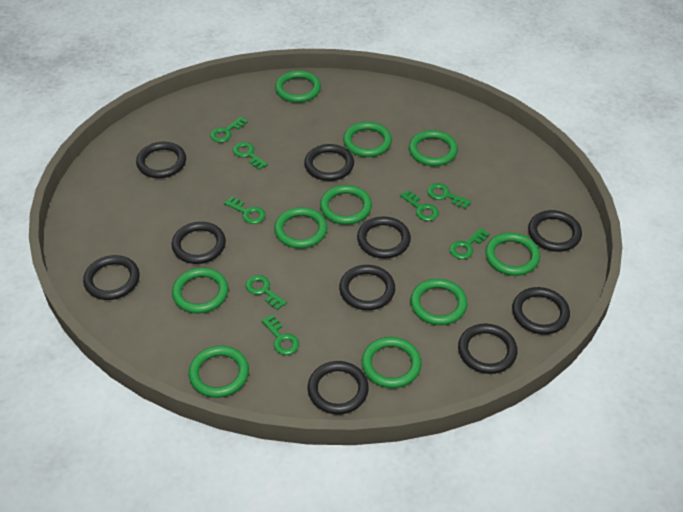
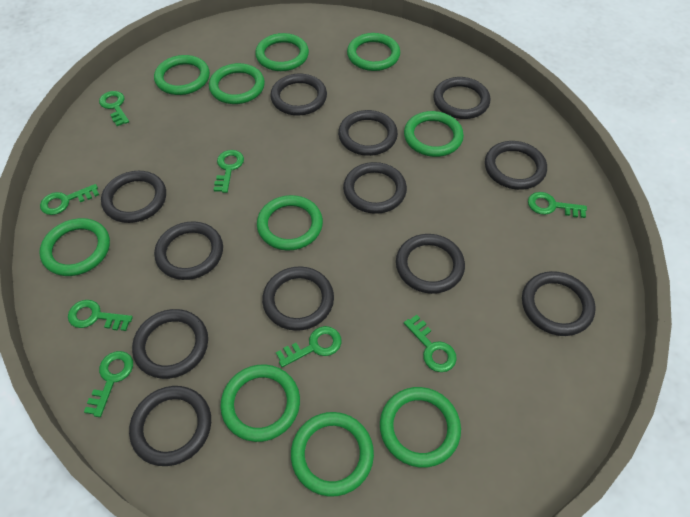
black ring: [83,255,140,300] [136,142,186,178] [172,222,226,264] [304,144,354,181] [308,361,369,414] [339,265,395,310] [357,217,411,259] [458,324,517,374] [512,287,570,335] [528,210,582,252] = 10 -> [101,171,166,223] [129,386,211,466] [132,309,208,379] [154,221,223,280] [262,266,334,331] [270,74,327,116] [338,110,398,156] [343,162,407,214] [396,234,465,294] [433,77,491,119] [485,141,547,190] [522,271,596,336] = 12

